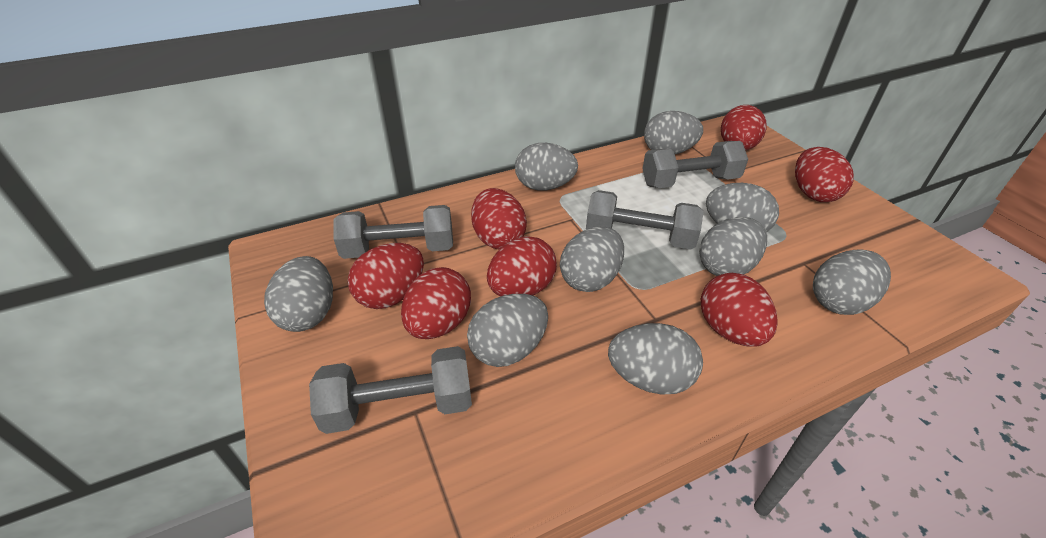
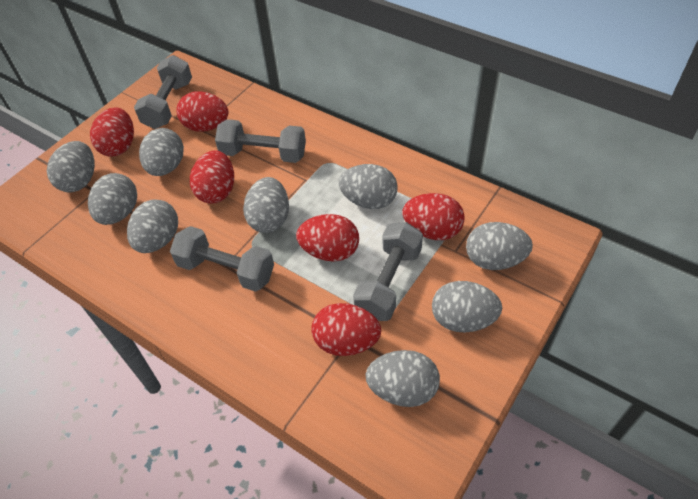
red egg: [348,243,424,309] [401,267,471,339] [471,188,527,249] [487,236,557,296] [701,273,778,347] [721,105,767,151] [795,147,854,202] = 7 -> [90,107,134,157] [177,92,228,132] [190,150,234,204] [296,214,359,262] [311,303,381,356] [403,193,465,240] = 6

